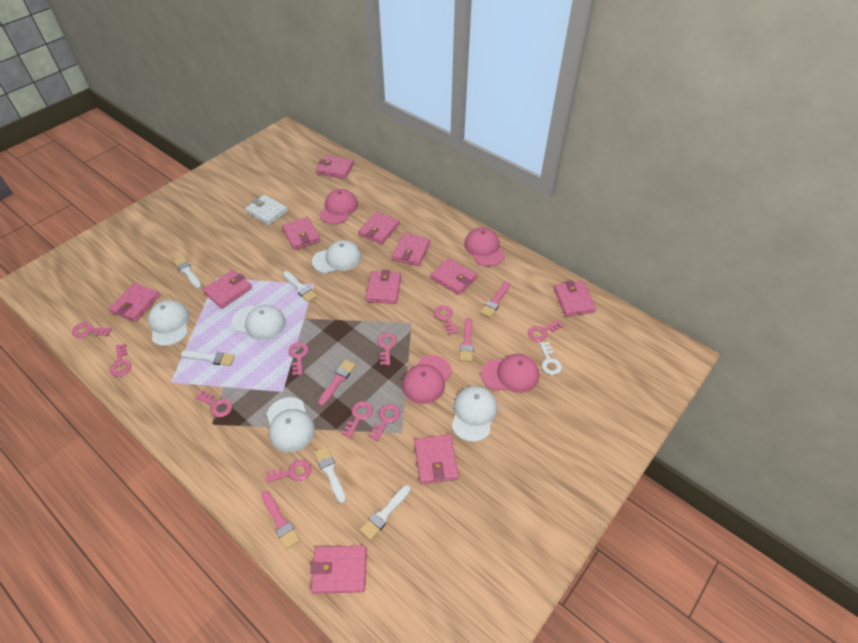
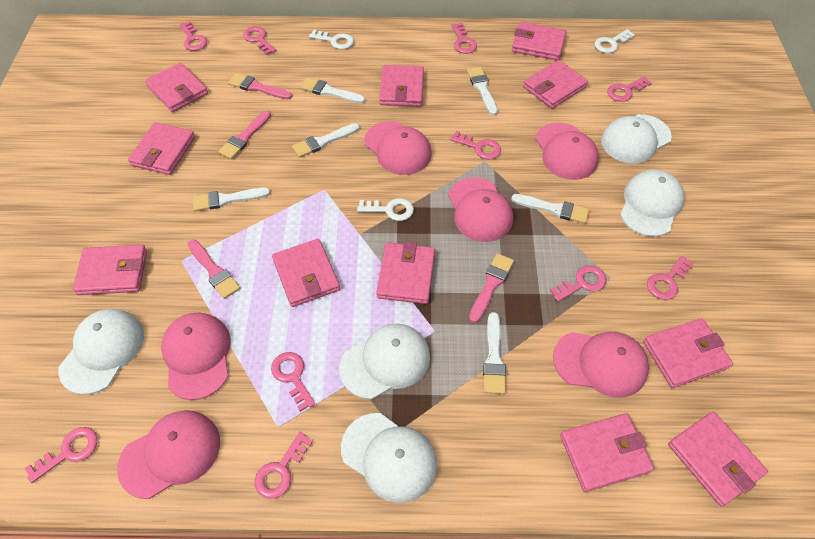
pink cap: [320,189,358,224] [402,355,452,404] [464,228,505,266] [481,354,539,393] = 4 -> [117,410,220,499] [161,312,231,400] [364,121,432,175] [448,177,513,242] [535,122,599,180] [553,332,649,398] = 6
white brush: [173,256,201,289] [181,351,235,366] [283,271,317,302] [314,446,346,503] [360,485,411,540] = 5 -> [193,187,270,211] [292,123,360,158] [300,77,365,103] [467,67,498,115] [483,312,506,394] [511,194,589,224] = 6
white key: [540,342,562,375] = 1 -> [309,30,354,49] [357,198,414,221] [594,29,635,53] = 3
white wallet: [245,194,288,225] = 1 -> none = 0

